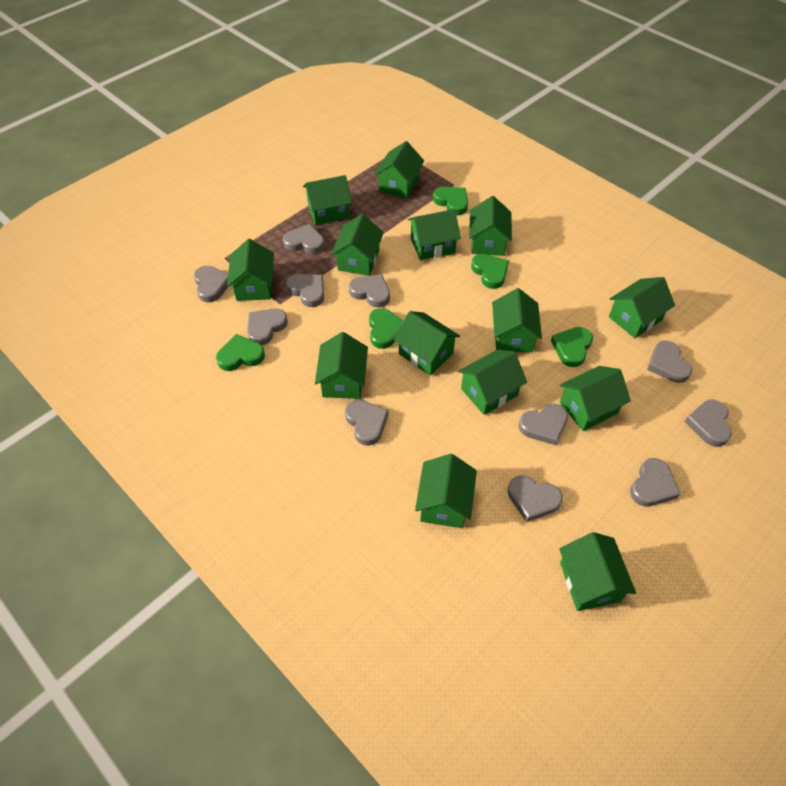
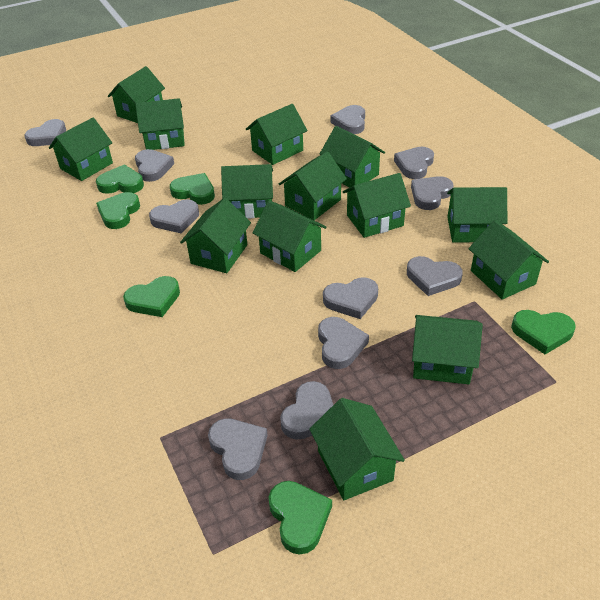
green heart: [216,334,265,371] [369,308,403,349] [433,187,468,215] [471,254,509,289] [551,327,593,367] = 5 -> [96,165,144,194] [96,192,140,229] [123,276,180,317] [170,173,215,205] [269,481,332,555] [511,310,576,354] = 6

